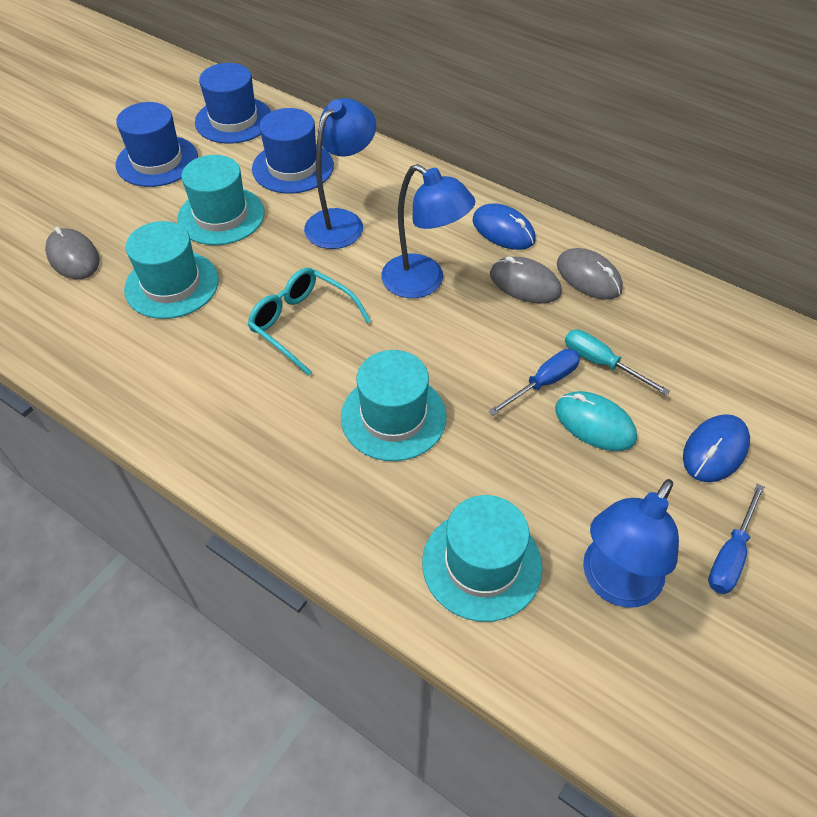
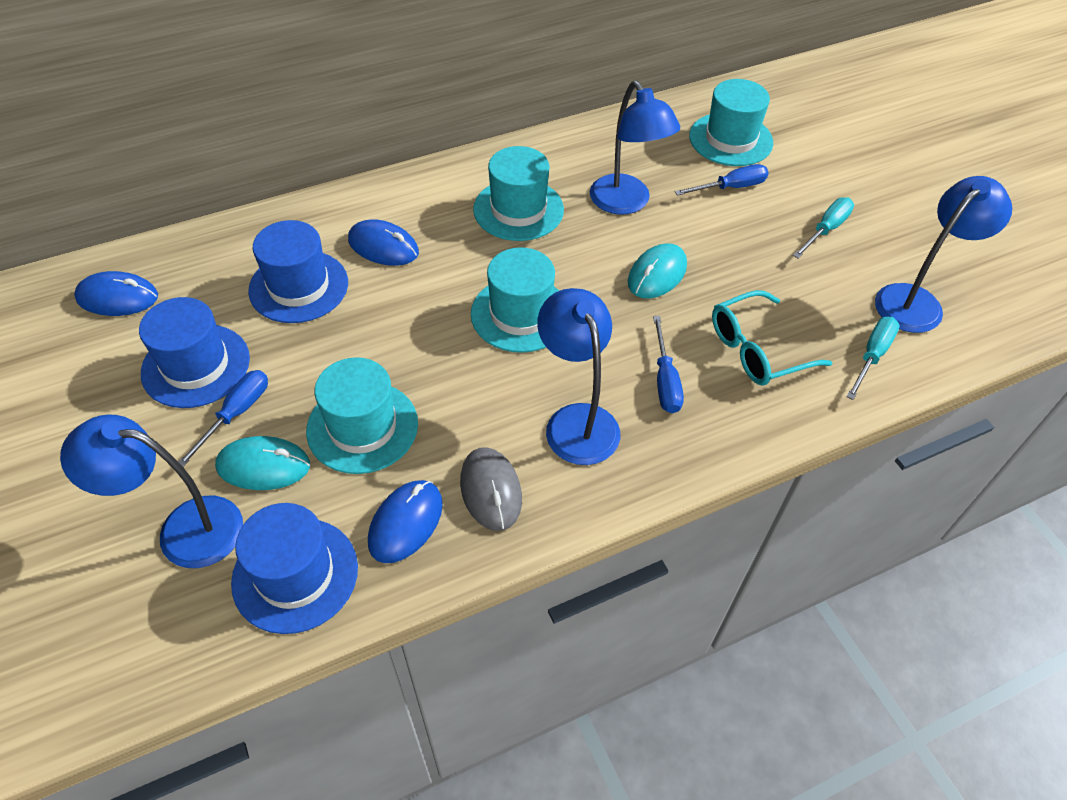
blue lamp: [304,98,376,249] [381,164,475,298] [583,479,679,608] = 3 -> [60,414,243,568] [537,288,620,465] [590,81,680,215] [875,176,1012,333] = 4
blue mouse: [472,203,536,250] [683,414,750,482] = 2 -> [74,271,158,316] [348,219,419,266] [368,480,443,563] = 3
blue screwdriver: [488,349,580,416] [708,484,765,594] = 2 -> [179,370,268,467] [653,316,684,413] [675,164,769,196] = 3
grey mouse: [45,227,99,279] [490,256,562,304] [557,248,623,300] = 3 -> [460,447,522,531] = 1
turquoise mouse: [555,391,637,451] = 1 -> [215,436,310,490] [628,243,687,299] = 2
turquoise screwdriver: [565,330,670,396] = 1 -> [793,197,854,259] [846,317,900,400] = 2

